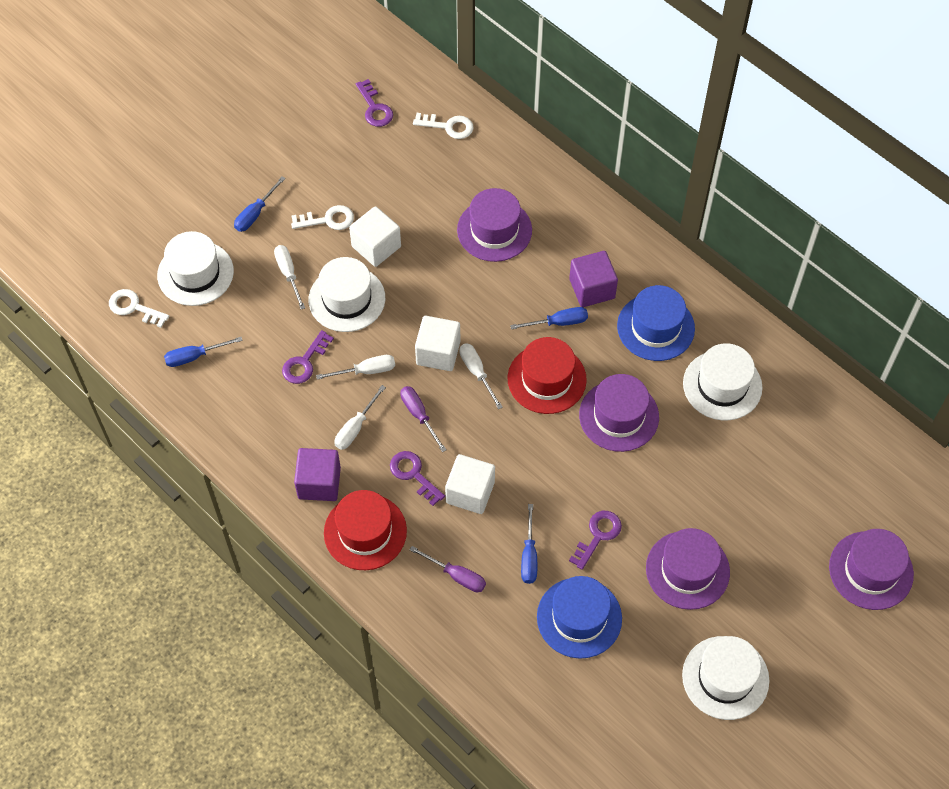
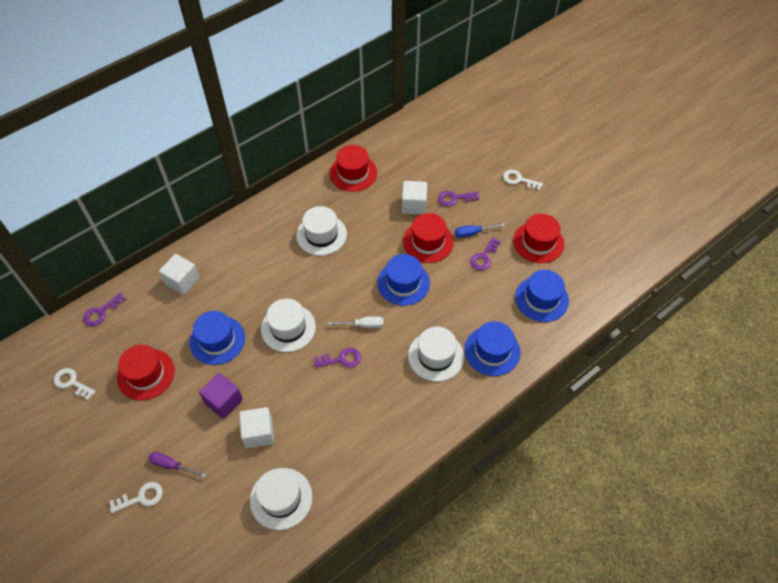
blue hat: [537,576,622,659] [617,285,695,361] = 2 -> [189,311,245,365] [377,254,430,306] [465,321,520,376] [515,270,569,322] = 4
blue screwdriver: [164,337,243,367] [234,176,286,232] [510,307,588,329] [521,504,537,584] = 4 -> [455,223,505,238] = 1
purple cube: [294,448,341,501] [569,251,618,307] = 2 -> [199,373,243,419] = 1
purple hat: [457,188,532,262] [579,374,659,452] [646,528,730,610] [829,529,914,610] = 4 -> none = 0
purple screwdriver: [400,386,446,452] [409,546,486,592] = 2 -> [149,452,207,478] = 1
red hat: [324,490,407,570] [508,337,587,414] = 2 -> [117,345,175,400] [329,145,377,192] [403,213,454,263] [513,214,564,263] = 4
white screwdriver: [274,245,305,309] [316,355,395,380] [335,385,386,450] [460,343,503,409] = 4 -> [328,316,384,328] = 1

